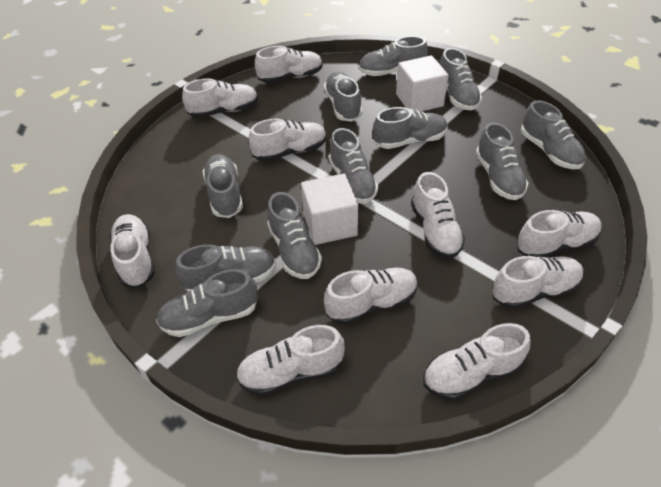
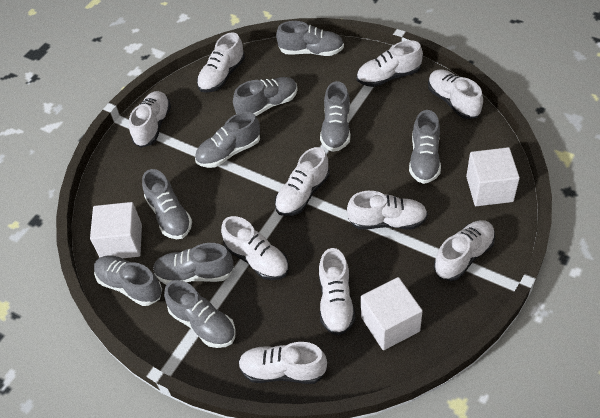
grey shoe: [156,269,258,337] [175,244,276,292] [202,154,243,218] [267,192,322,279] [324,72,362,122] [329,128,378,204] [358,36,428,76] [373,107,447,149] [440,48,482,110] [476,123,528,200] [521,100,586,169] = 11 -> [94,255,162,306] [142,169,192,239] [153,243,234,285] [164,280,236,348] [195,112,260,168] [233,77,298,116] [276,21,344,56] [320,81,350,152] [409,110,441,184] = 9
white cube: [301,174,358,245] [396,55,449,112] = 2 -> [90,202,142,258] [361,277,423,350] [466,147,520,206] = 3

